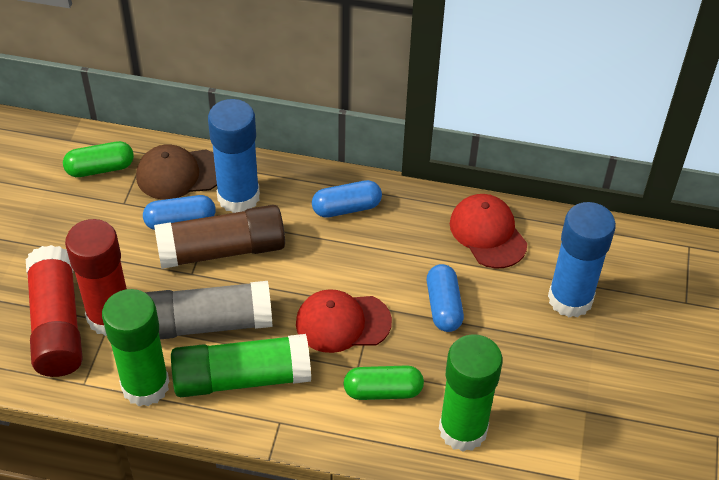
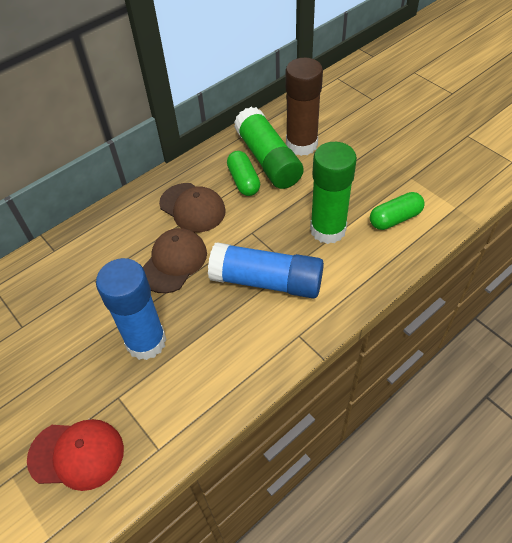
blue capsule: [143,195,216,230] [312,180,382,218] [427,264,464,332] = 3 -> none = 0
brown cap: [136,144,217,200] = 1 -> [143,228,207,293] [159,183,226,232] = 2
green glue stick: [102,289,169,406] [171,334,311,397] [439,334,503,452] = 3 -> [234,107,303,189] [310,142,357,244] = 2
grey glue stick: [145,281,273,339] = 1 -> none = 0
red cap: [296,289,392,353] [450,194,527,268] = 2 -> [27,419,124,491] = 1
red glue stick: [26,245,83,377] [65,219,127,336] = 2 -> none = 0

